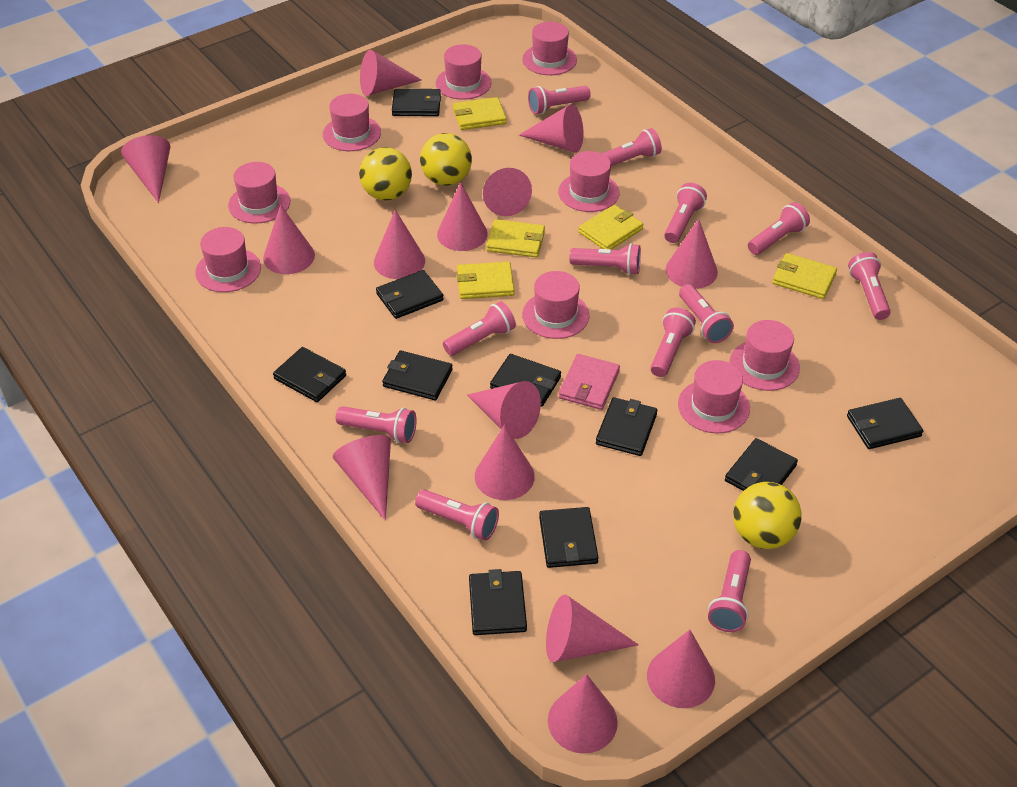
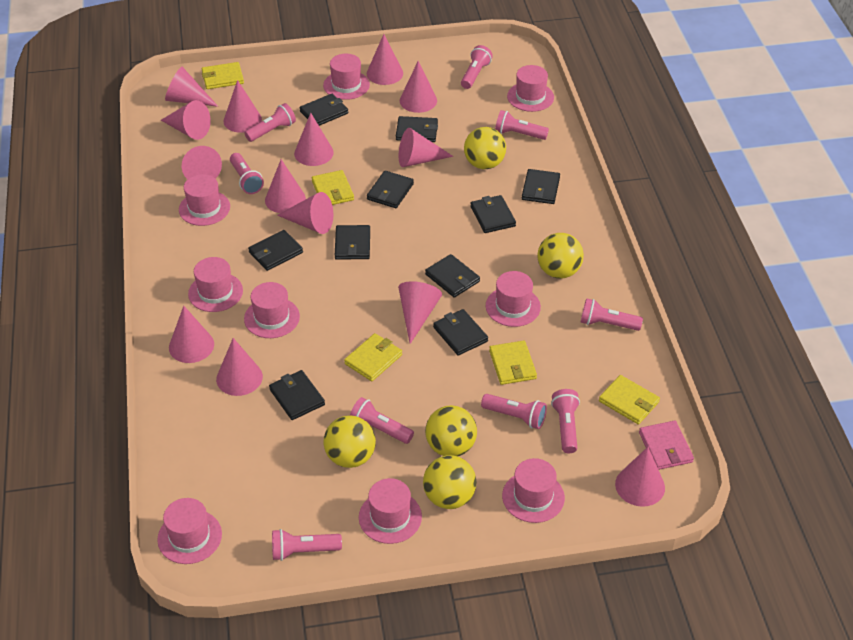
pink flashlight: [336,406,417,443] [415,490,499,541] [443,301,516,356] [528,86,591,114] [569,243,641,275] [602,128,662,166] [651,308,696,377] [664,183,707,243] [679,284,734,343] [708,550,751,632] [748,202,810,255] [848,252,891,320] = 12 -> [230,153,264,194] [244,103,296,142] [272,529,342,561] [350,397,414,444] [461,45,493,89] [481,394,547,429] [495,110,549,140] [551,389,580,453] [581,298,643,331] = 9
yellow ball: [359,147,412,201] [420,133,472,186] [733,482,802,549] = 3 -> [324,415,376,468] [423,455,476,509] [425,405,477,456] [464,127,506,169] [537,233,584,278] = 5

